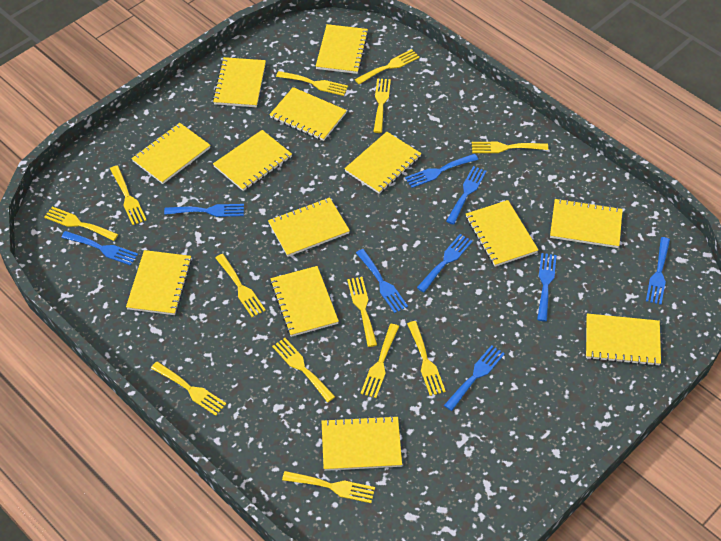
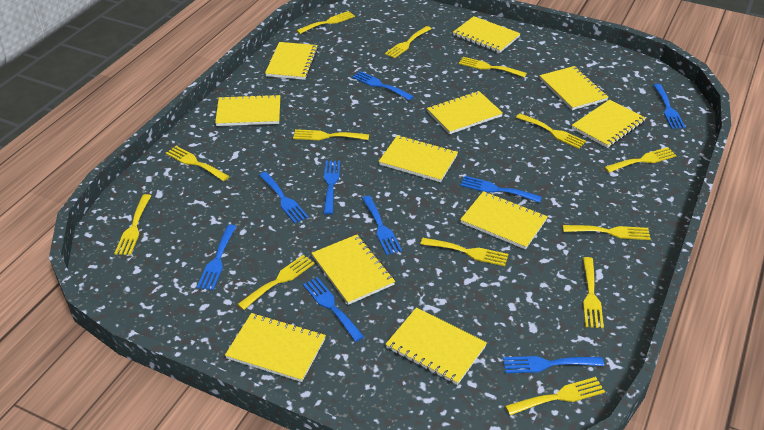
yellow notebook: [126,250,192,315] [131,123,210,184] [213,57,266,107] [213,130,292,191] [268,197,350,257] [269,87,347,141] [270,266,339,337] [316,24,369,74] [322,416,402,471] [344,132,421,194] [466,200,538,267] [550,198,623,248] [586,314,661,366] = 13 -> [215,94,280,126] [225,313,326,382] [265,42,318,80] [312,235,395,305] [379,135,458,182] [386,307,487,385] [427,91,503,134] [453,16,521,53] [460,191,548,249] [540,66,608,110] [572,99,646,148] = 11

